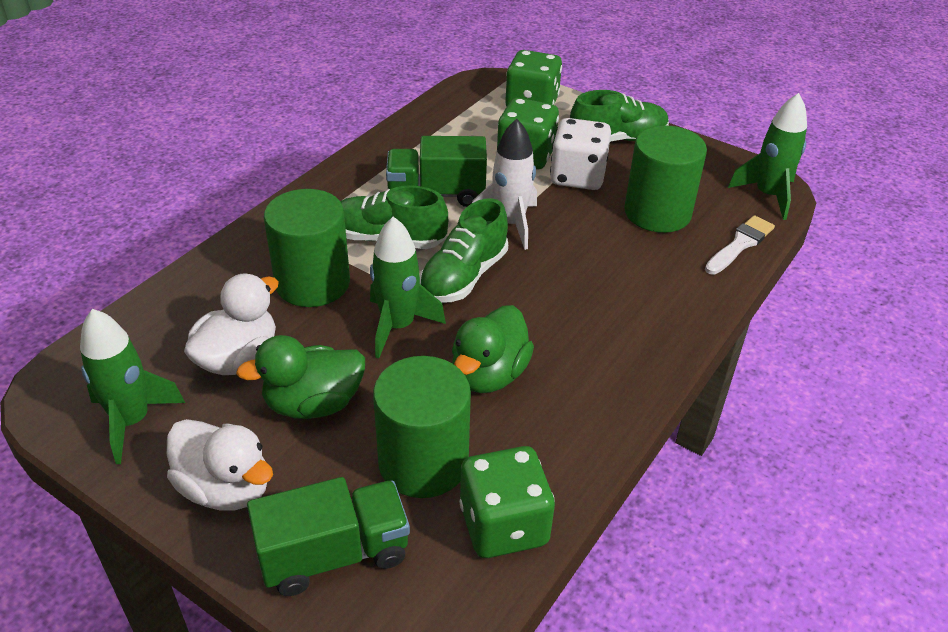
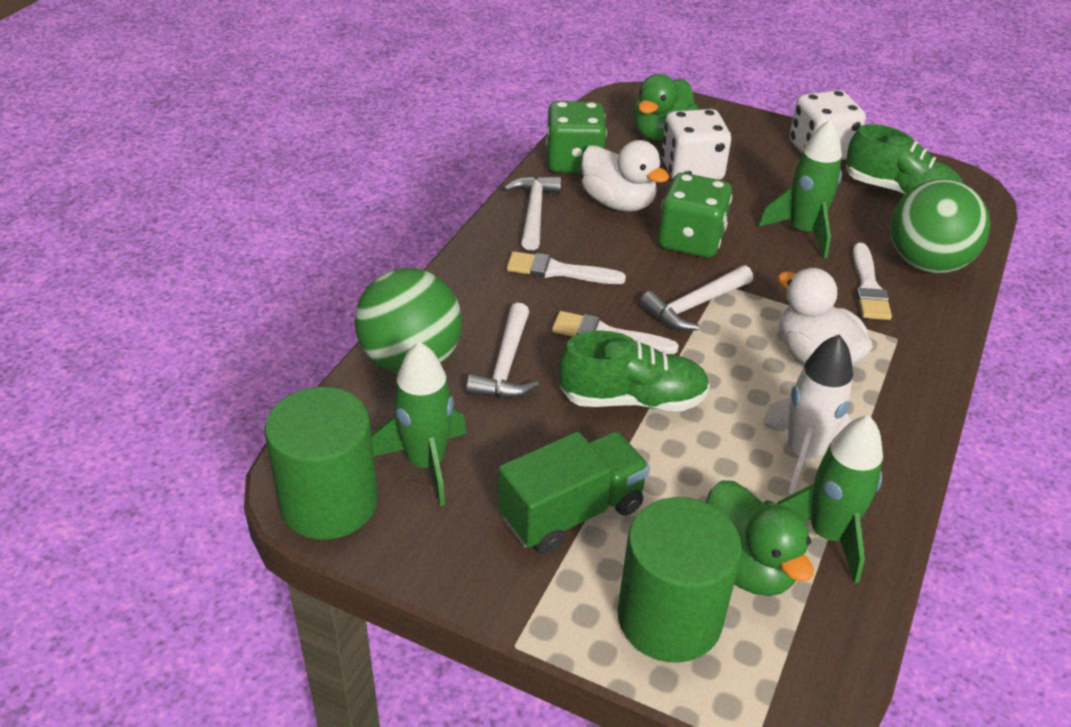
green ball: none = 0 -> [355,268,462,373] [890,179,990,274] = 2
green cylinder: [264,189,350,307] [373,356,471,498] [624,125,707,233] = 3 -> [265,387,378,540] [618,497,742,663] = 2
green dice: [459,446,555,558] [497,98,559,169] [505,50,562,107] = 3 -> [546,101,607,173] [658,173,732,258] = 2
green shoe: [340,185,448,249] [420,198,508,303] [570,90,669,142] = 3 -> [559,330,710,411] [846,124,963,196] = 2
green truck: [247,477,410,596] [386,136,487,207] = 2 -> [498,431,650,555] = 1
white brush: [705,215,775,275] = 1 -> [507,251,626,284] [552,311,679,354] [853,243,892,320] = 3
white dice: [550,118,611,190] = 1 -> [661,109,731,180] [790,90,866,160] = 2
white hammer: none = 0 -> [466,303,539,399] [504,176,561,251] [640,265,753,331] = 3

